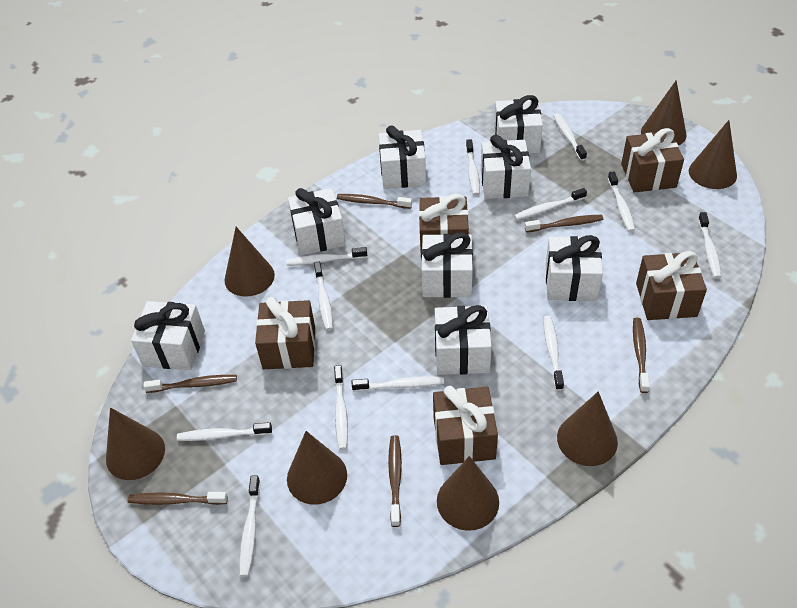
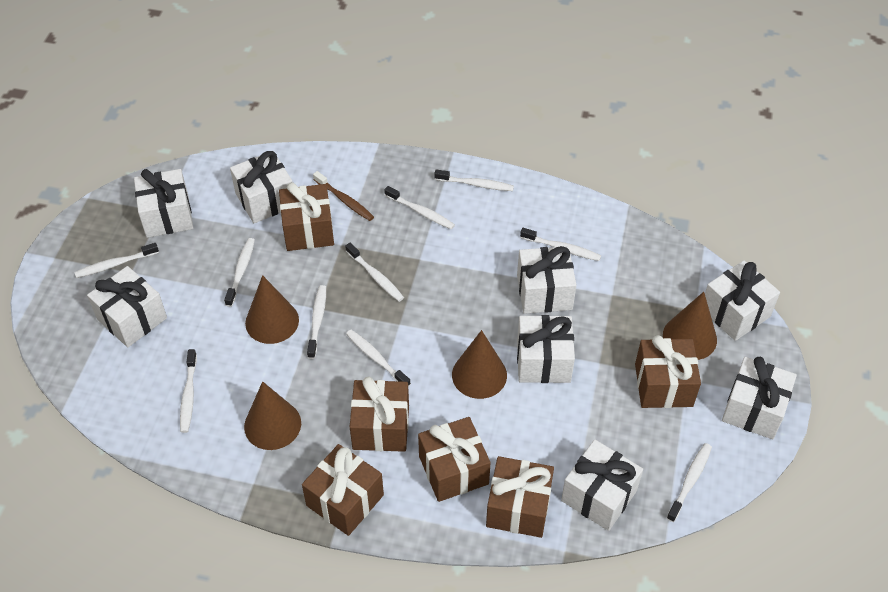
brown cone: [106,407,165,480] [224,227,275,296] [287,431,347,504] [437,456,499,531] [557,391,618,466] [641,80,687,146] [689,120,737,189] = 7 -> [244,381,301,450] [245,275,299,344] [452,330,507,399] [663,292,717,360] = 4
brown gift: [255,297,315,369] [419,194,469,250] [433,386,498,465] [621,128,684,193] [636,251,707,320] = 5 -> [279,182,334,251] [302,444,384,536] [350,377,409,452] [418,417,491,502] [486,456,554,538] [635,335,701,408] = 6
brown toothbrush: [128,492,228,505] [143,375,237,393] [337,194,412,209] [388,435,402,527] [525,215,603,232] [633,318,650,393] = 6 -> [313,171,374,221] = 1
white toothbrush: [177,422,272,441] [240,475,260,577] [286,247,367,266] [314,261,333,331] [334,365,348,450] [352,376,444,391] [466,139,480,195] [514,188,587,220] [543,316,564,391] [554,113,587,161] [608,172,635,232] [698,212,721,278] = 12 -> [74,243,159,278] [180,349,197,433] [224,238,255,307] [307,285,326,359] [345,243,404,302] [346,330,410,387] [384,186,455,229] [434,169,514,191] [520,228,601,261] [667,443,712,522] = 10

